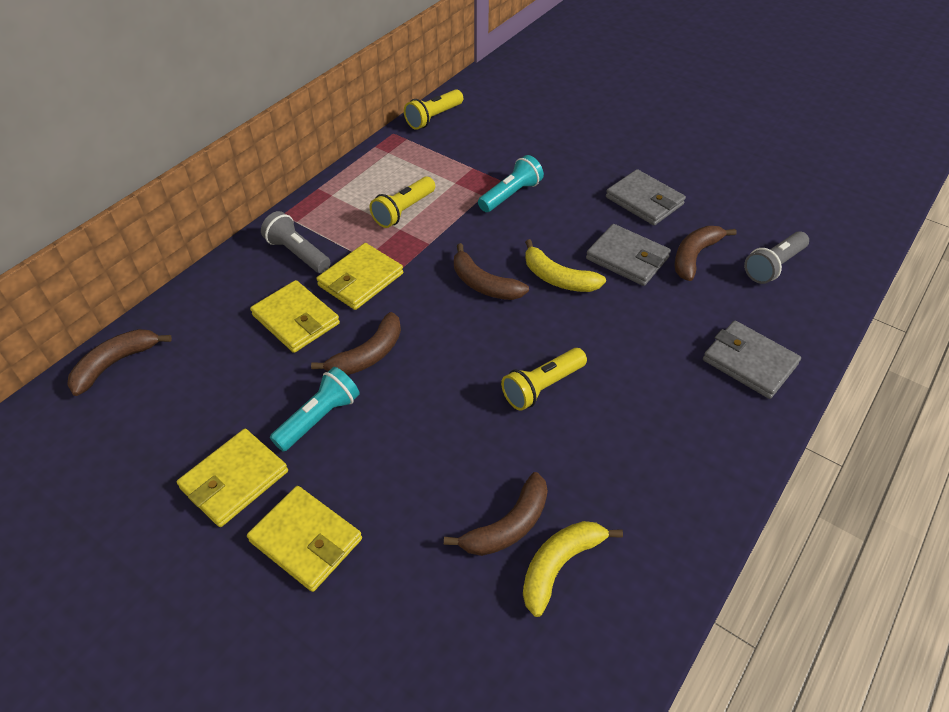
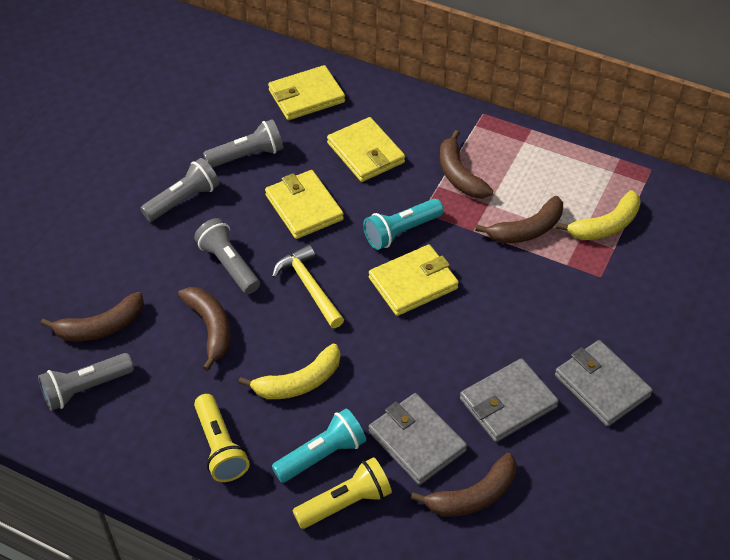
grey flashlight: [261,211,331,273] [744,231,809,284] = 2 -> [38,353,134,411] [140,158,219,222] [194,218,260,294] [203,119,283,168] = 4
yellow flashlight: [369,176,435,228] [404,89,463,130] [501,348,587,411] = 3 -> [194,394,250,482] [292,457,392,529] = 2
yellow hammer: none = 0 -> [272,245,344,328] = 1

